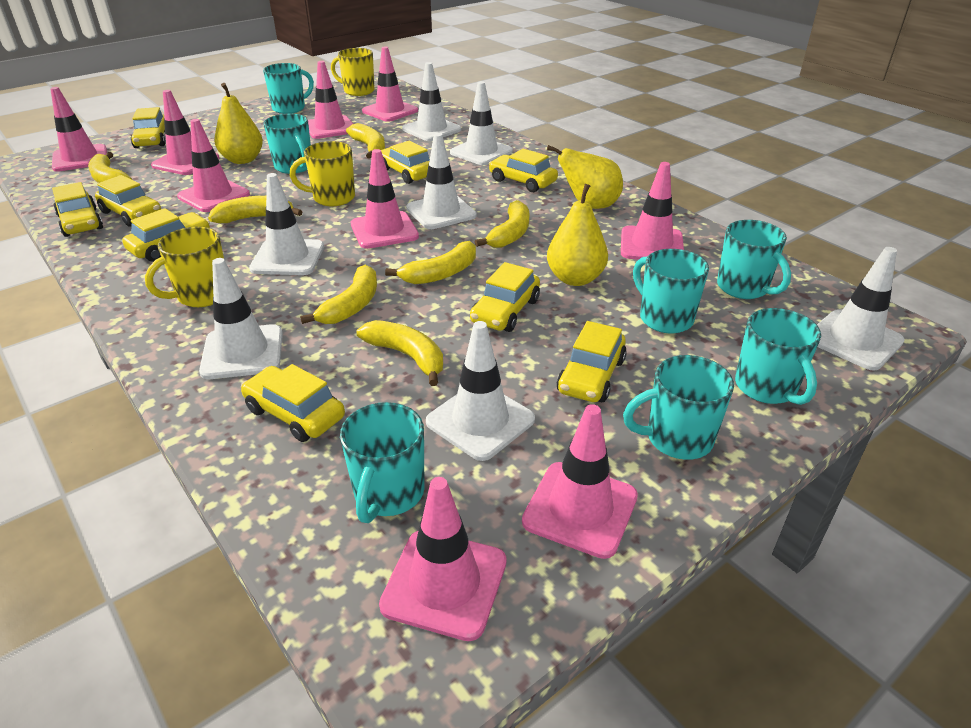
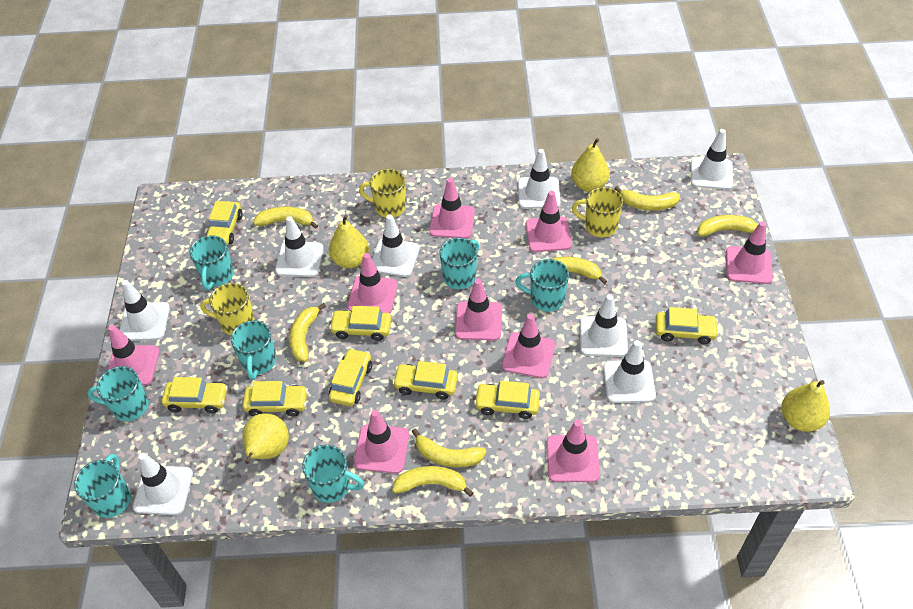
white traffic cone: [199,258,283,379] [249,173,324,275] [402,62,461,141] [406,133,477,229] [426,321,535,461] [450,81,513,165] [817,247,905,371] = 7 -> [120,280,170,341] [132,453,193,515] [275,216,324,277] [372,215,420,277] [518,149,560,209] [580,294,628,357] [603,340,656,403] [691,129,733,190] = 8
yellow car: [52,182,103,237] [95,175,161,227] [122,208,210,262] [131,107,166,148] [241,364,345,442] [381,141,430,184] [470,262,540,332] [489,149,558,192] [557,321,627,402] = 9 -> [162,377,228,413] [206,201,243,245] [243,381,308,417] [329,306,391,341] [329,348,372,406] [392,361,458,399] [474,381,540,419] [655,307,719,344] = 8
yellow pear: [214,83,263,164] [547,145,623,209] [547,184,608,286] = 3 -> [242,413,289,464] [329,215,369,268] [571,138,609,192] [781,380,830,432] = 4

